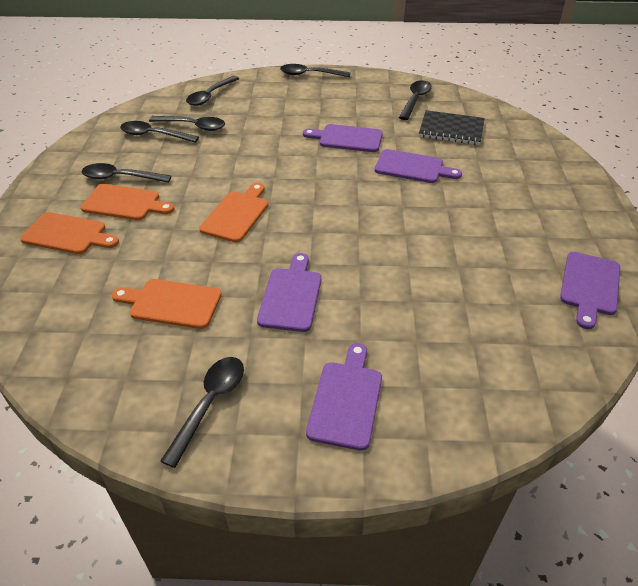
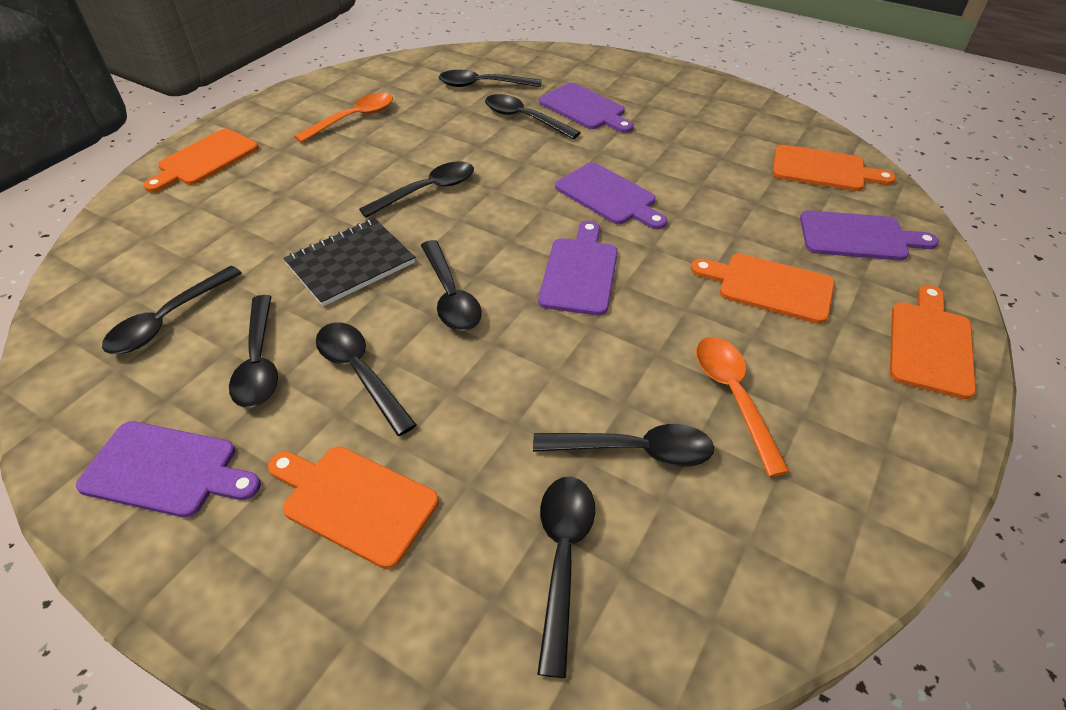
black spoon: [82,163,171,183] [120,121,199,143] [149,116,225,131] [160,357,244,468] [186,76,239,106] [280,64,351,77] [399,80,432,120] = 7 -> [102,266,242,354] [229,295,278,408] [316,322,417,436] [359,162,474,218] [421,240,482,331] [439,70,542,87] [485,94,581,139] [533,424,714,467] [537,477,595,678] = 9
orange cutting board: [20,212,119,254] [81,184,175,220] [112,279,222,329] [199,183,268,242] = 4 -> [144,129,259,192] [268,446,439,569] [691,254,835,324] [772,145,896,191] [890,285,976,399] = 5
orange spoon: none = 0 -> [294,93,393,143] [696,337,790,477] = 2

